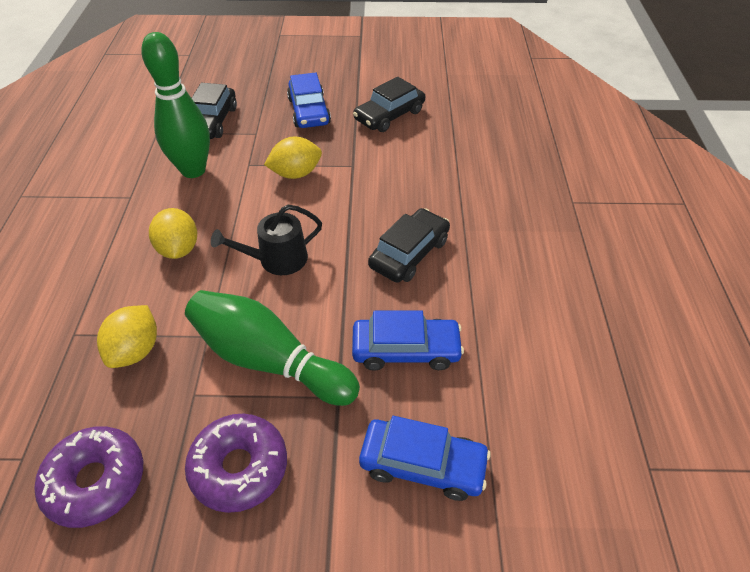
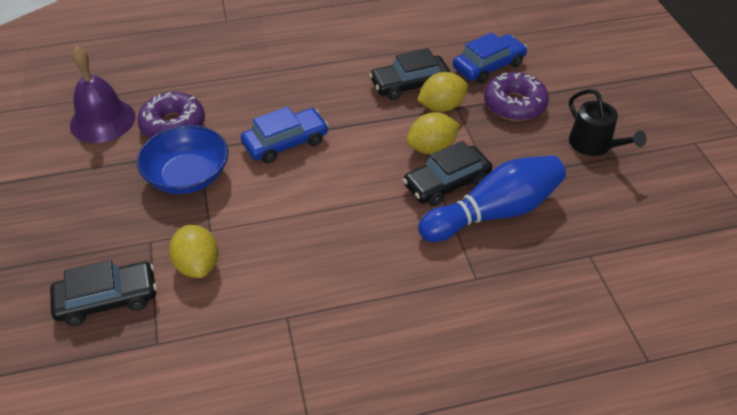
blue bowl: none = 0 -> [137,125,228,194] = 1
blue bowling pin: none = 0 -> [418,155,566,242] = 1
blue car: [287,73,331,128] [352,310,464,371] [359,416,491,501] = 3 -> [241,107,329,163] [453,32,527,84] = 2
green bowling pin: [142,32,210,178] [185,290,360,406] = 2 -> none = 0
purple bell: none = 0 -> [70,46,136,143] = 1

